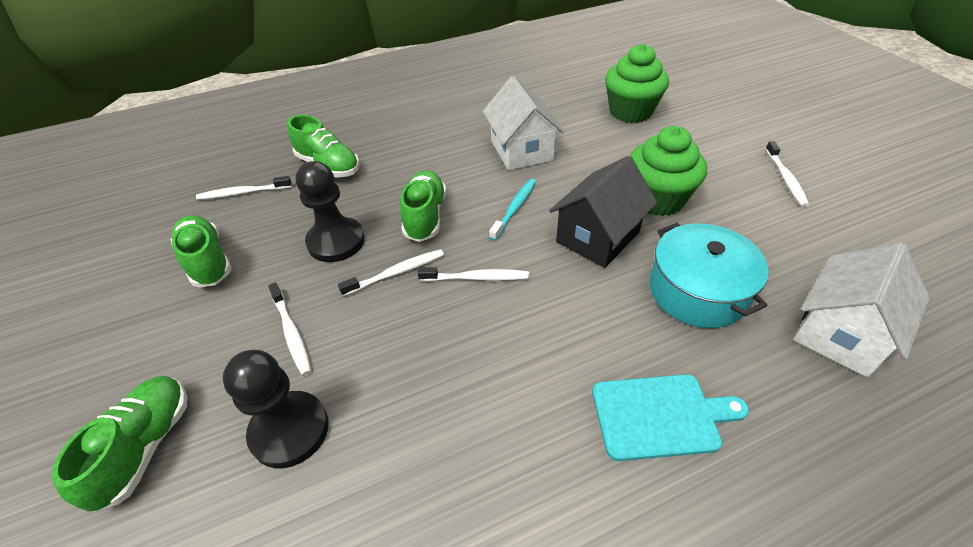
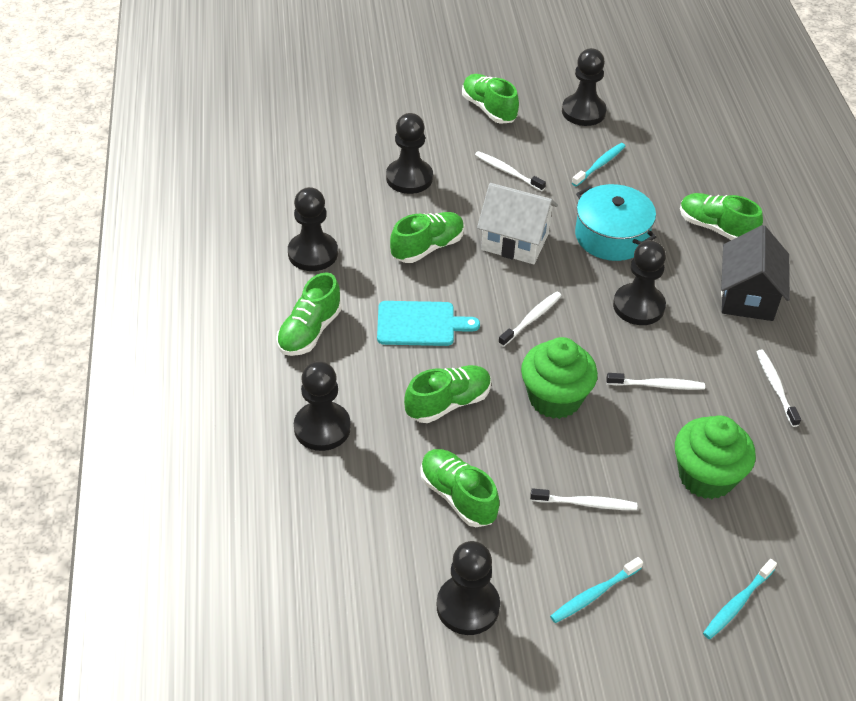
black pawn: [223,350,328,468] [296,161,365,262] = 2 -> [288,187,338,271] [294,361,351,451] [386,113,433,194] [437,541,500,635] [562,48,607,126] [613,240,666,325] = 6
green shoe: [51,376,187,512] [171,215,232,287] [287,115,359,178] [400,170,446,242] = 4 -> [276,272,342,356] [390,212,464,263] [404,365,491,423] [420,449,500,527] [462,74,519,124] [680,193,763,240] = 6
turquoise toothbrush: [489,179,537,241] = 1 -> [550,557,643,623] [572,143,625,186] [703,559,777,639] = 3
white house: [483,76,565,170] [793,243,930,377] = 2 -> [477,183,558,264] = 1

